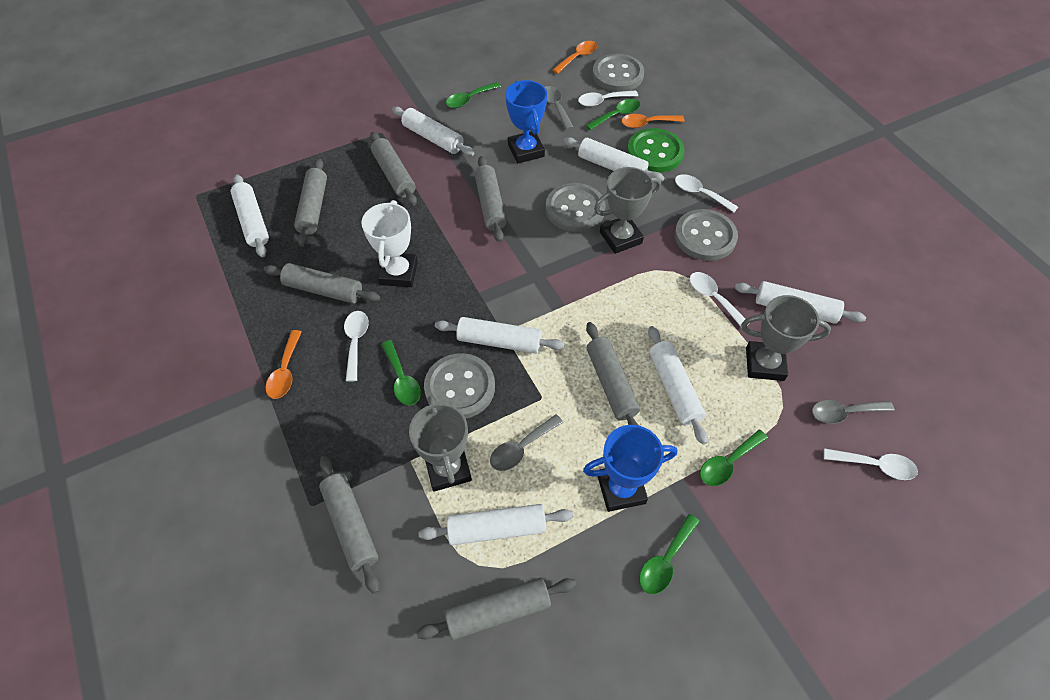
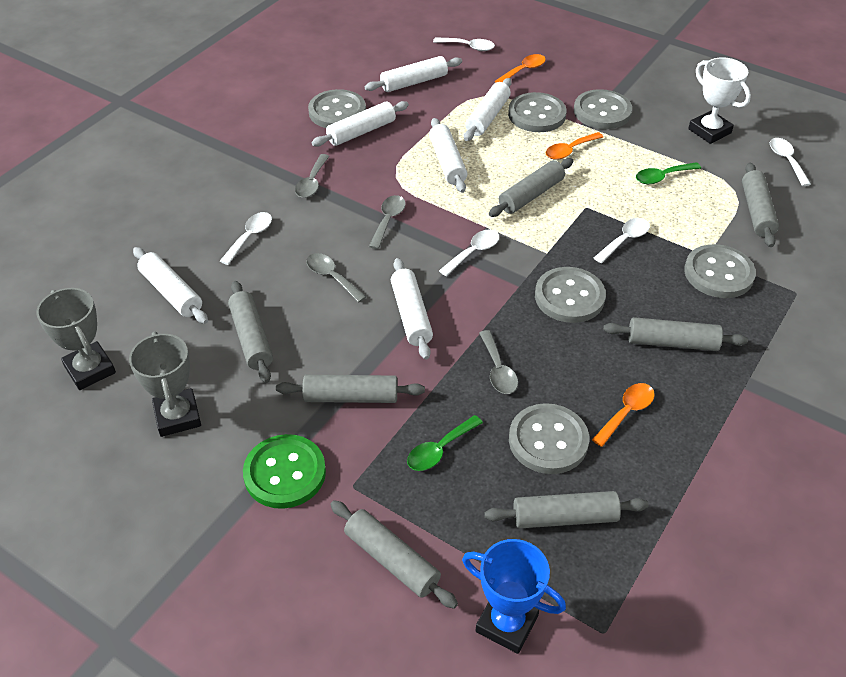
blue trophy: [505,80,547,163] [583,425,677,512] = 2 -> [462,539,566,654] = 1
green spoon: [381,340,421,405] [446,82,501,108] [586,99,640,130] [639,514,700,594] [700,430,768,486] = 5 -> [407,415,483,471] [636,162,701,184] = 2
grey button: [424,353,495,418] [546,183,606,232] [592,54,644,92] [675,209,738,261] = 4 -> [308,89,366,128] [508,92,567,132] [509,403,589,474] [535,267,606,323] [574,89,632,129] [684,244,756,298] = 6
grey spoon: [490,414,563,471] [545,86,574,130] [812,400,895,424] = 3 -> [295,154,329,198] [306,253,366,303] [369,195,406,249] [479,330,518,394] = 4
grey trophy: [409,396,472,492] [594,167,661,254] [741,295,831,381] = 3 -> [36,288,116,390] [129,331,201,437] = 2
white rolling pin: [231,174,269,257] [392,107,474,156] [419,504,573,545] [435,317,565,354] [564,137,665,182] [648,326,708,445] [735,281,866,324] = 7 -> [133,247,208,324] [312,101,409,147] [365,56,462,92] [391,258,433,360] [429,118,467,193] [464,78,512,141] = 6

